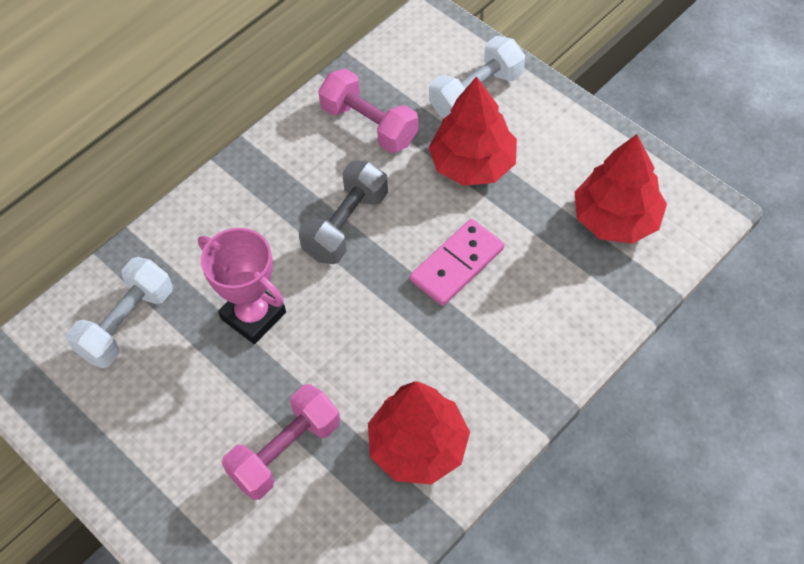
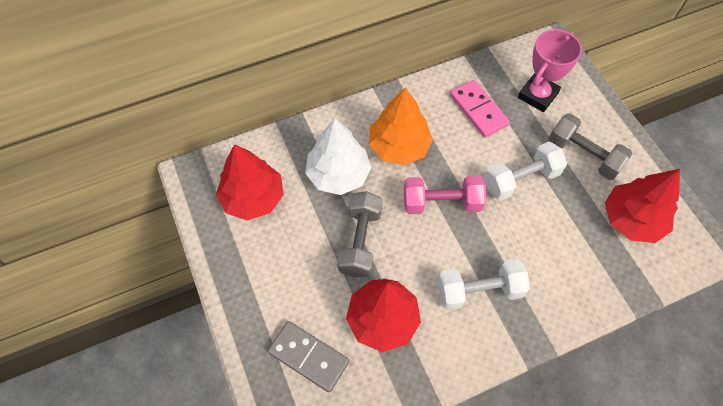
grey domino: none = 0 -> [268,321,350,392] = 1
grey dumbbell: [299,160,388,264] = 1 -> [338,191,382,277] [548,113,632,180] = 2
orange tree: none = 0 -> [369,87,433,165] = 1
pink dumbbell: [222,384,340,500] [318,69,418,153] = 2 -> [404,175,486,214] = 1
white tree: none = 0 -> [305,118,371,195] = 1

